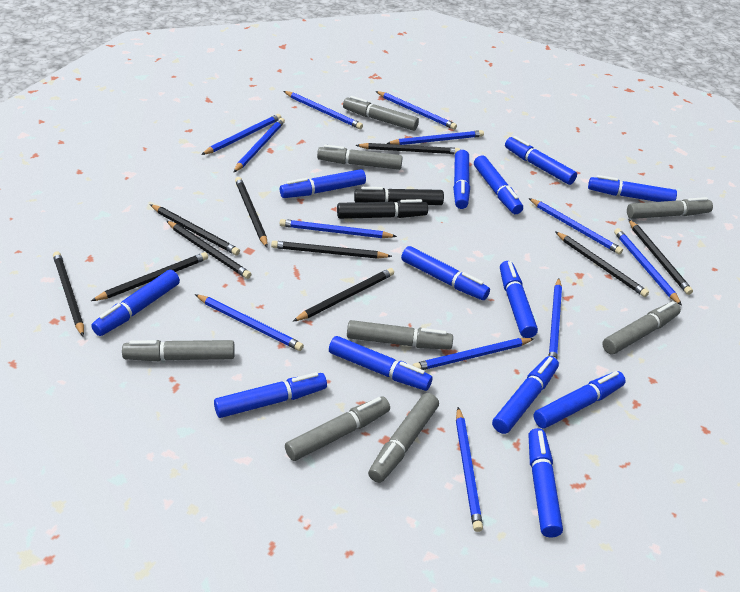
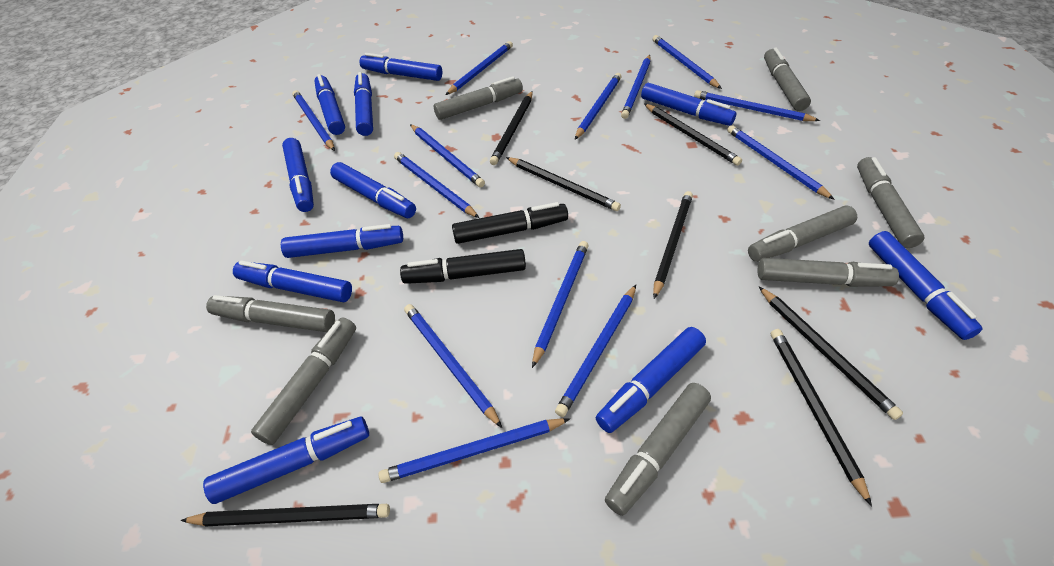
black pencil: [53,251,84,336] [91,252,208,301] [150,204,240,255] [166,220,251,279] [235,177,268,247] [271,241,392,259] [293,268,394,322] [356,143,460,154] [555,231,649,297] [628,219,693,295] = 10 -> [180,504,390,526] [490,91,533,165] [506,157,621,211] [644,104,742,166] [653,191,693,299] [759,287,903,420] [771,329,872,506] = 7
blue marker: [91,270,180,336] [214,372,327,418] [280,169,366,198] [329,336,433,391] [401,246,490,300] [453,150,470,209] [474,155,523,214] [492,356,559,434] [500,261,538,338] [505,136,577,185] [528,428,563,538] [534,371,626,429] [588,175,677,202] = 13 -> [203,417,369,504] [233,260,352,302] [281,224,403,258] [282,138,314,212] [314,74,345,135] [330,162,416,218] [354,72,373,136] [359,53,442,81] [596,327,706,433] [641,83,736,126] [869,231,982,340] = 11
blue pencil: [195,294,304,351] [201,114,281,155] [233,118,285,173] [280,219,397,238] [284,91,363,129] [376,91,457,130] [386,130,484,145] [413,338,535,370] [456,407,483,532] [528,198,623,255] [549,278,562,359] [614,228,682,306] = 12 -> [292,90,335,151] [379,418,570,483] [394,152,479,218] [404,304,502,428] [410,124,485,187] [446,41,513,95] [532,241,588,368] [555,285,636,417] [575,73,621,140] [621,55,650,119] [653,35,722,89] [694,90,820,121] [727,125,835,200] = 13

